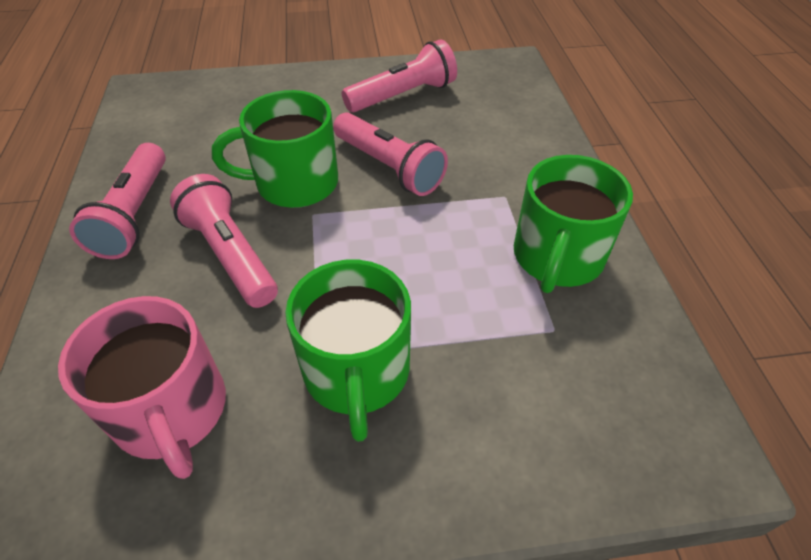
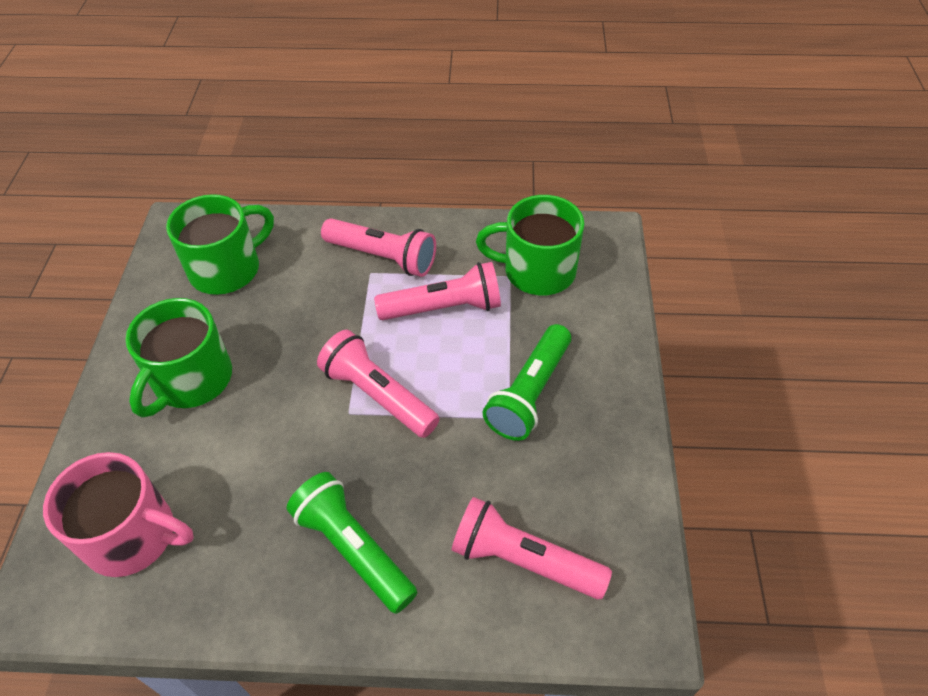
green flashlight: none = 0 -> [286,472,417,614] [483,324,571,441] = 2

